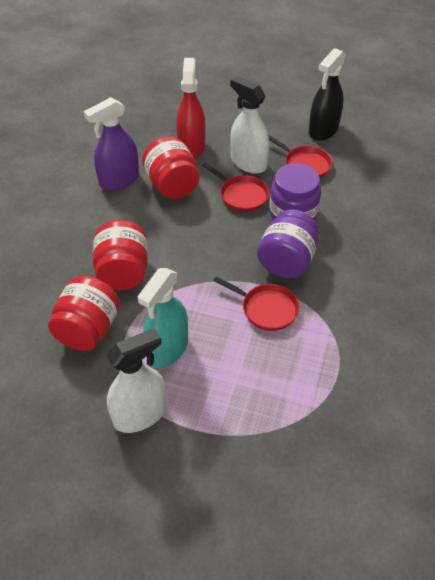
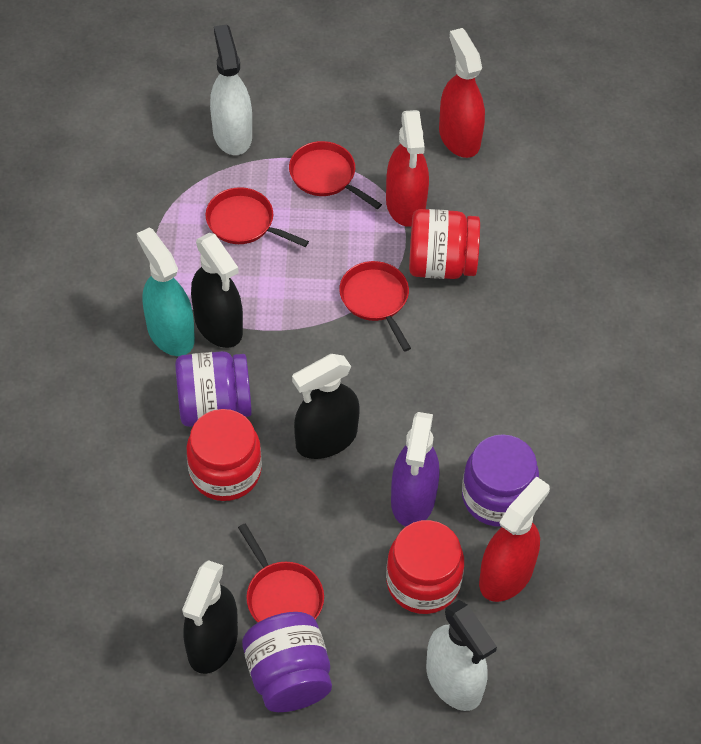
black spray bottle: [309,48,346,141] = 1 -> [182,560,238,674] [191,233,243,348] [292,354,360,459] = 3
purple jar: [257,209,319,278] [269,163,321,220] = 2 -> [175,351,252,427] [242,612,332,712] [462,434,539,527] = 3
red pan: [202,162,269,212] [213,276,299,331] [268,135,332,178] = 3 -> [205,187,309,247] [238,523,324,622] [289,141,382,209] [339,261,411,352] = 4
red spray bottle: [177,58,205,158] = 1 -> [386,110,429,227] [439,28,485,158] [479,476,550,602] = 3

